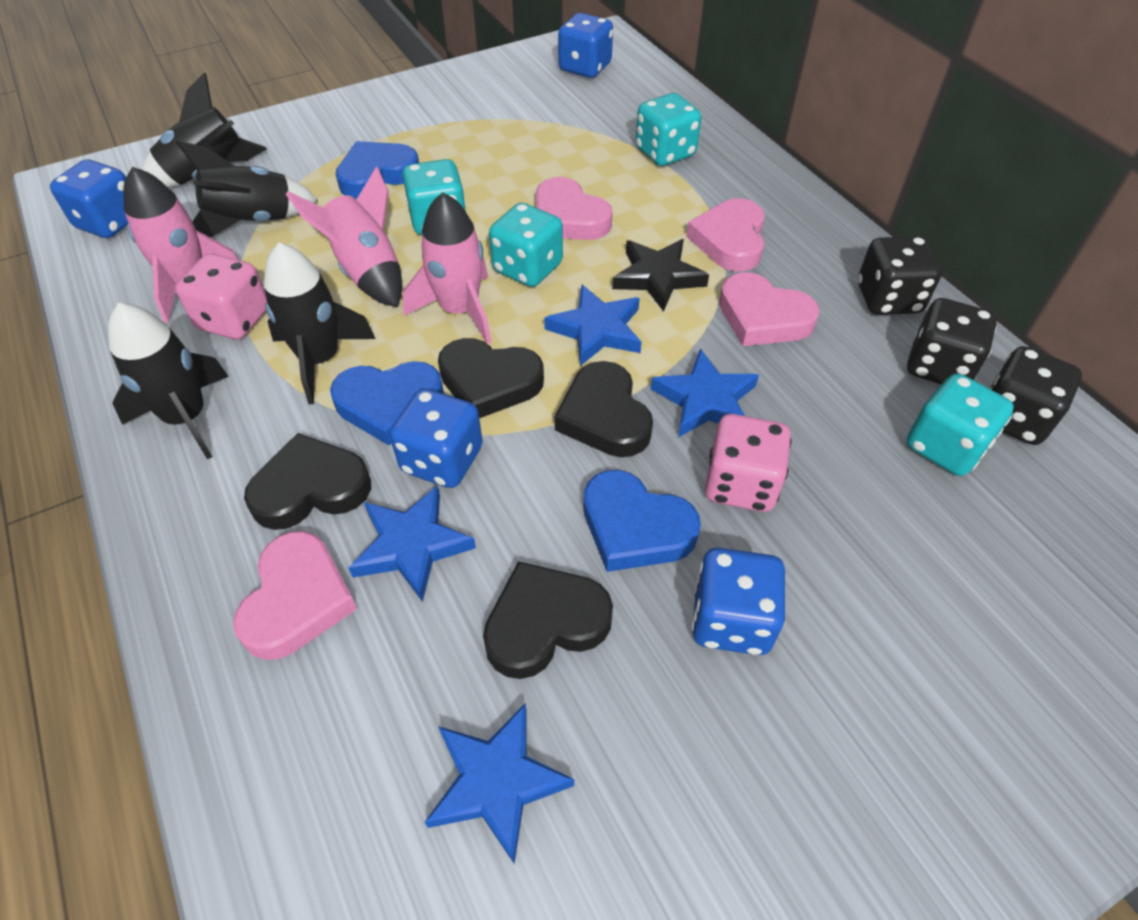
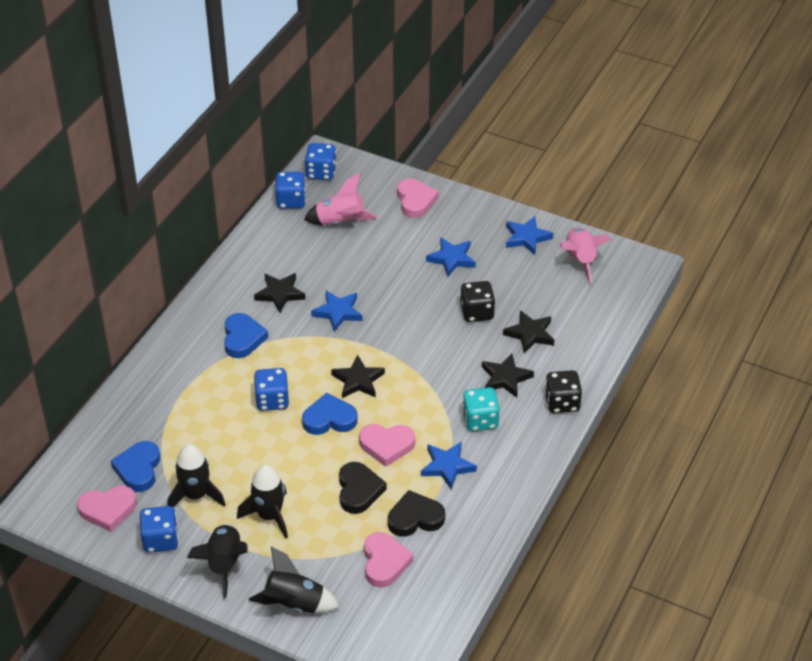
black dice: [858,236,942,315] [907,298,997,384] [990,346,1082,445] = 3 -> [460,281,496,322] [544,370,582,413] = 2
black heart: [244,433,371,530] [438,338,544,418] [483,561,613,679] [554,361,653,457] = 4 -> [339,462,387,514] [388,490,445,537] = 2
black star: [612,239,709,312] = 1 -> [254,273,306,313] [331,355,385,398] [482,353,534,398] [503,310,554,353] = 4
pink dice: [175,254,267,339] [705,414,792,512] = 2 -> none = 0
pink rocket: [123,167,239,323] [286,166,402,307] [403,192,491,344] = 3 -> [304,173,378,226] [560,227,612,283] = 2
turquoise dice: [403,159,467,235] [489,203,563,287] [636,93,701,166] [907,374,1014,476] = 4 -> [462,387,500,431] = 1

